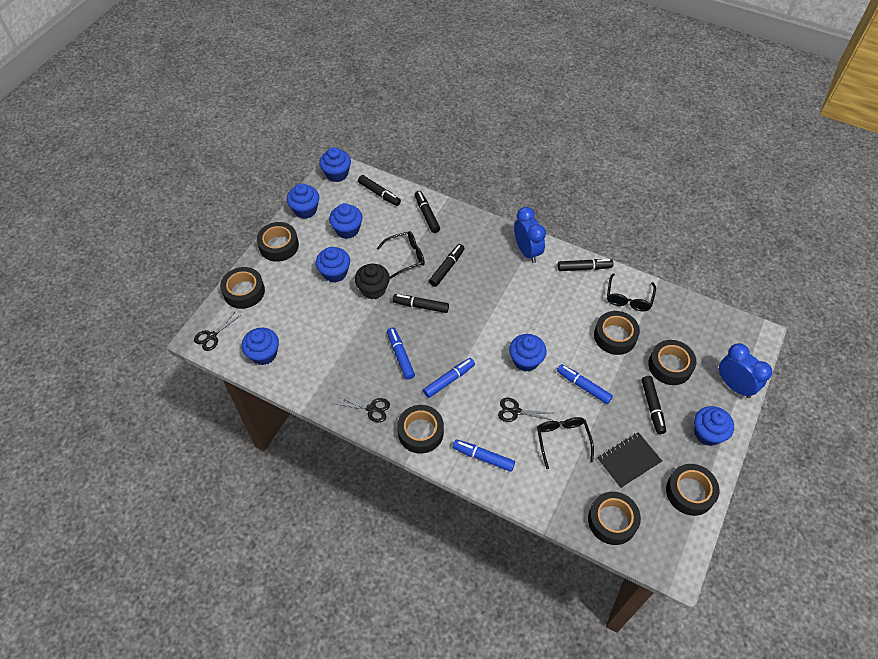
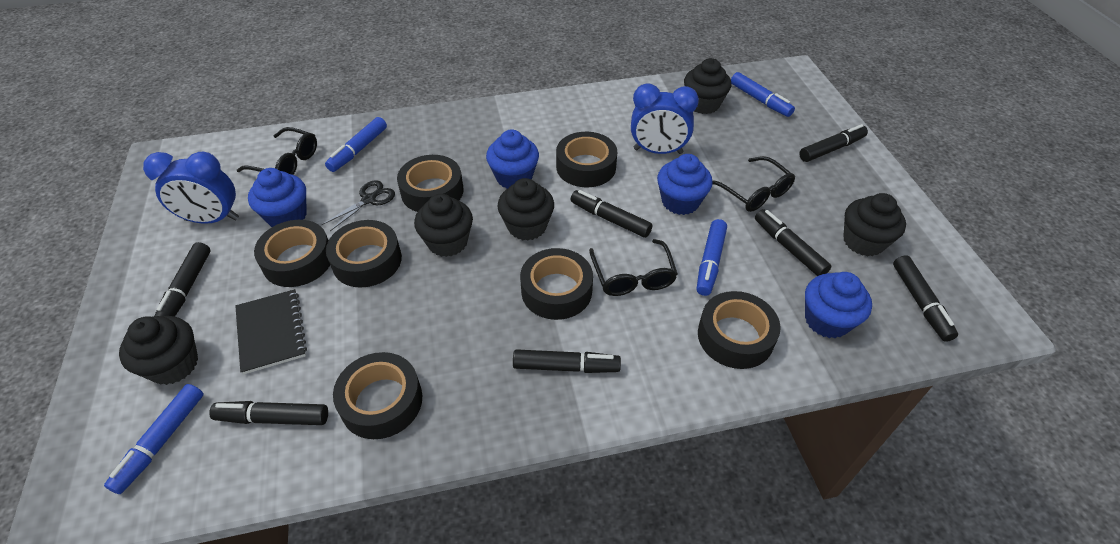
black cupcake: [355,264,390,299] = 1 -> [119,316,198,385] [414,194,473,257] [498,178,554,241] [684,58,731,114] [843,193,906,256] = 5
black marker: [358,175,401,206] [392,294,449,313] [415,191,440,233] [429,244,465,287] [558,259,613,271] [642,376,666,434] = 6 -> [154,242,210,316] [209,401,328,425] [513,349,621,373] [570,190,653,238] [755,209,832,276] [799,124,868,162] [893,255,958,342] = 7
black scissors: [194,311,241,351] [335,396,390,423] [498,398,551,422] = 3 -> [322,180,395,231] = 1
blue cupcake: [242,328,279,365] [287,183,319,219] [316,247,350,282] [319,147,351,182] [329,203,363,239] [509,334,547,371] [694,406,734,446] = 7 -> [248,168,307,227] [486,130,539,189] [657,154,713,215] [805,272,872,338] = 4

